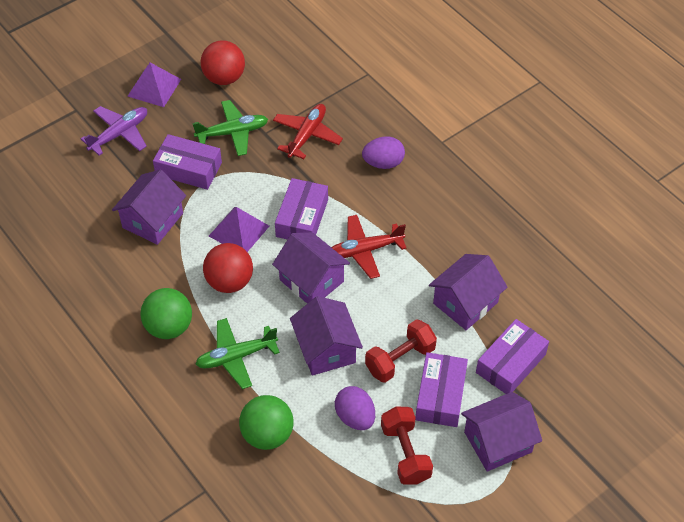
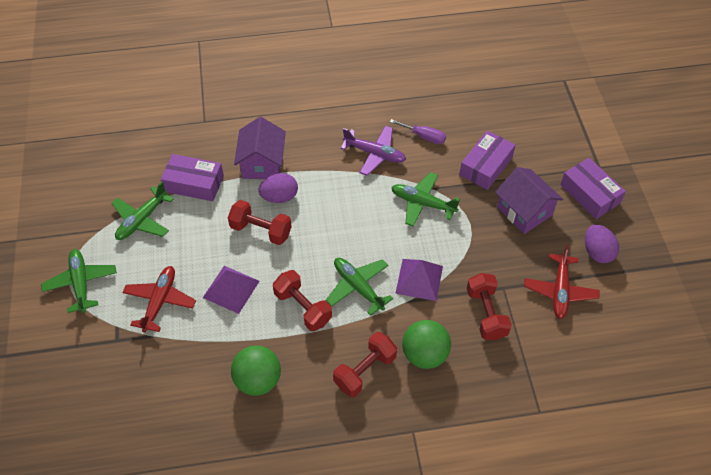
green plane: [192,100,268,156] [195,318,280,389] = 2 -> [41,249,117,313] [112,181,174,240] [326,258,393,316] [391,172,460,227] = 4
purple box: [153,134,222,190] [275,178,328,240] [415,352,468,427] [476,319,549,394] = 4 -> [161,154,224,201] [459,130,516,190] [560,158,626,219] = 3
purple house: [112,170,186,245] [272,232,350,304] [290,296,363,376] [429,254,508,330] [461,392,542,472] = 5 -> [234,117,286,179] [495,167,563,234] = 2
purple screwdriver: none = 0 -> [390,119,446,144] = 1
red ball: [201,40,245,85] [203,243,253,293] = 2 -> none = 0
red dumbbell: [365,319,437,383] [381,406,433,485] = 2 -> [228,200,292,245] [273,270,332,331] [333,332,397,397] [467,273,512,340] = 4

